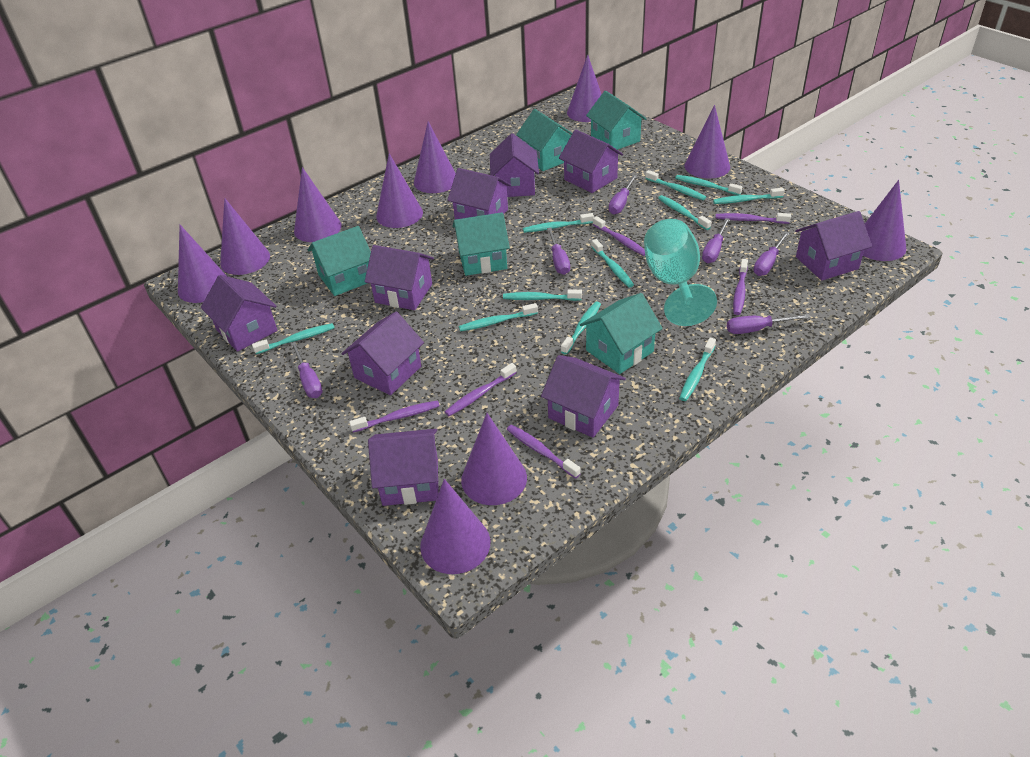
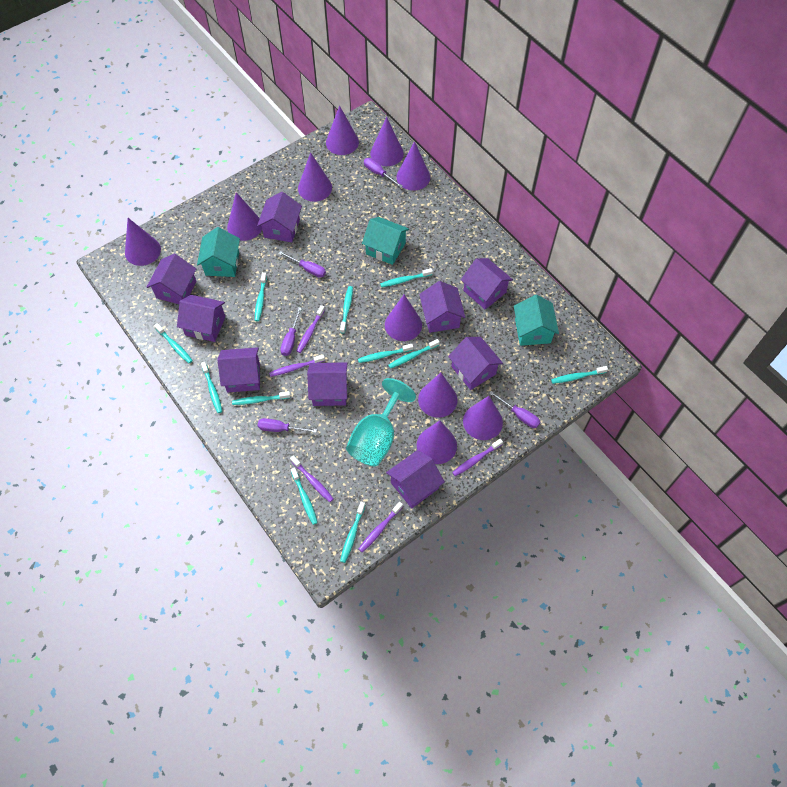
purple screwdriver: [291,342,323,398] [547,228,570,275] [609,175,637,215] [702,218,730,263] [727,314,810,334] [753,232,789,276] = 6 -> [258,418,317,433] [279,251,326,278] [280,307,302,356] [364,158,403,188] [489,391,540,428] = 5
purple toothbrush: [349,400,440,432] [445,363,517,416] [507,425,581,478] [592,216,645,256] [716,213,791,224] [733,259,748,315] = 6 -> [269,355,325,377] [290,455,333,502] [297,305,325,353] [359,502,403,552] [452,439,503,476] = 5
turquoise house: [308,226,371,296] [453,212,510,276] [516,109,573,171] [580,293,663,374] [586,91,646,150] = 5 -> [197,227,240,277] [362,217,409,265] [514,295,559,346] = 3

